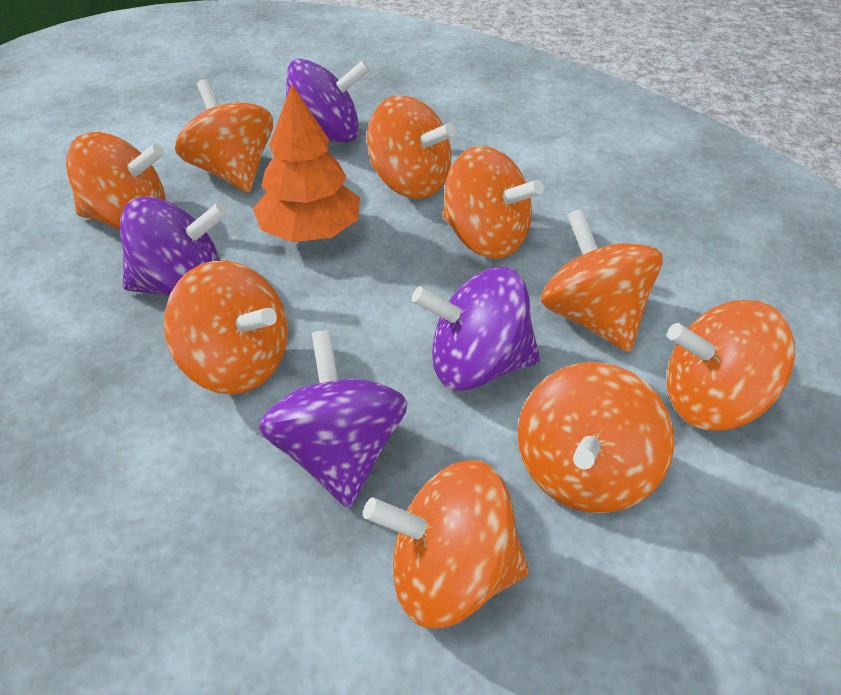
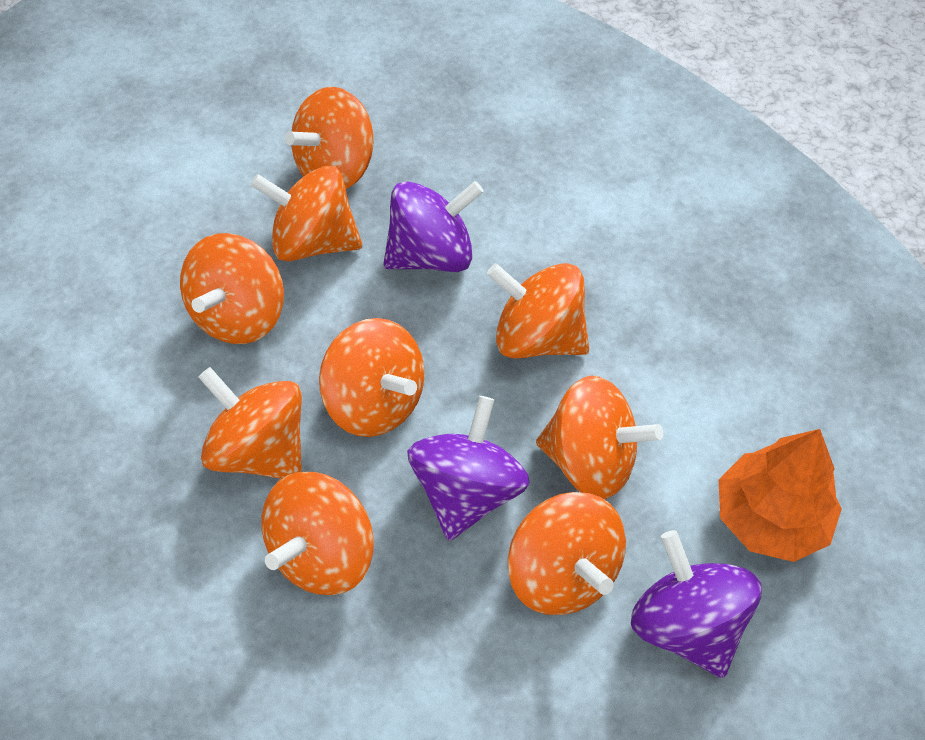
purple spinning top: [120,196,228,296] [259,330,408,508] [286,59,370,143] [412,267,540,391] = 4 -> [383,181,484,272] [407,396,529,541] [631,530,761,678] = 3

